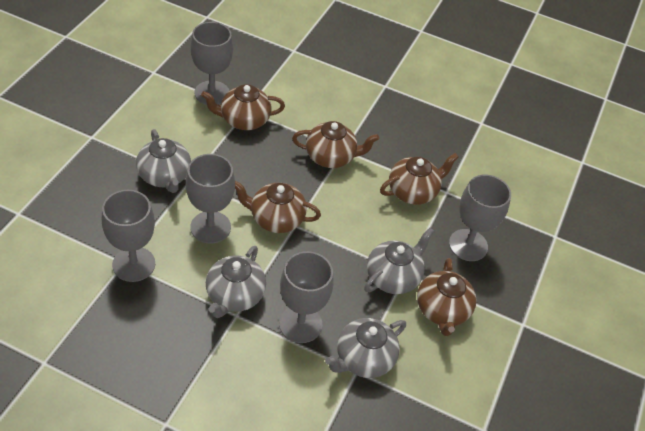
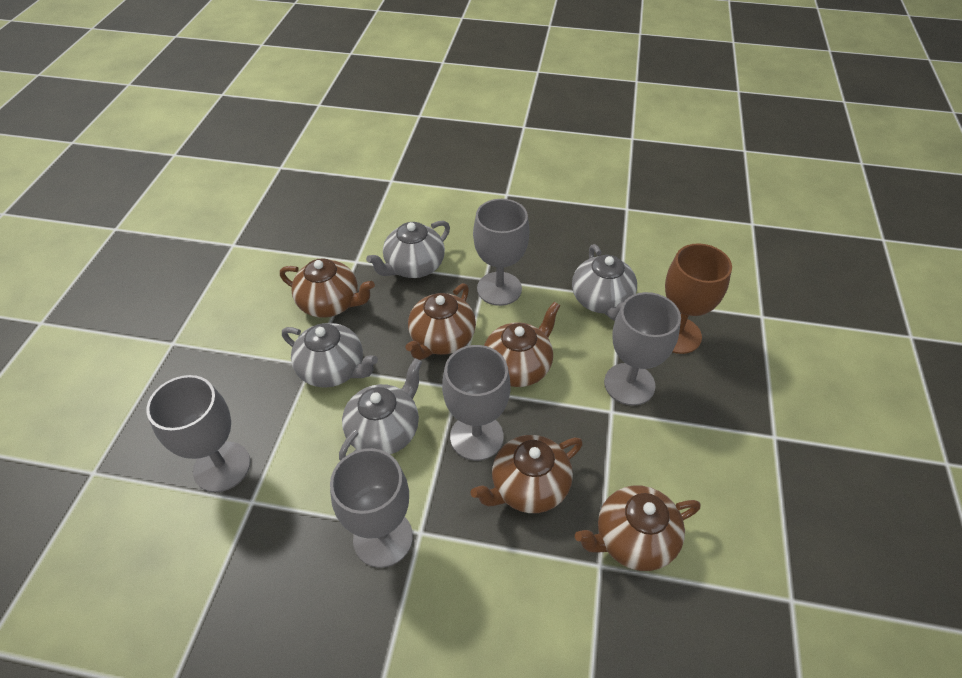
brown goblet: none = 0 -> [665,243,732,354] = 1

